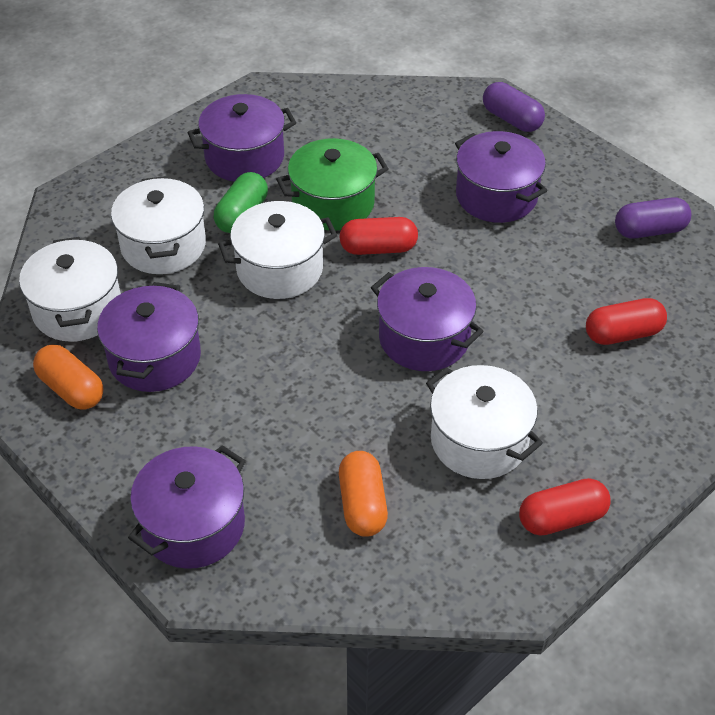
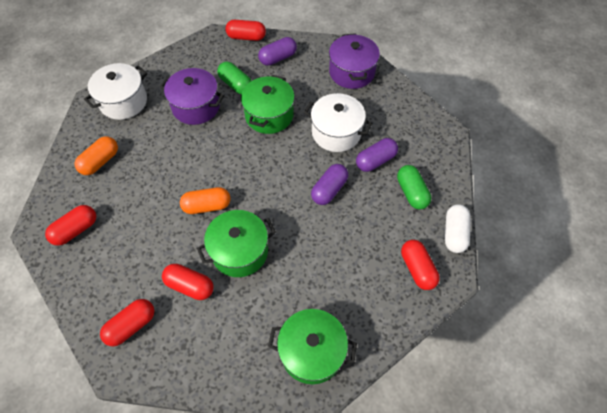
green capsule: [214,172,268,233] = 1 -> [217,62,251,94] [397,165,431,210] = 2
green pot: [276,138,389,230] = 1 -> [197,210,276,277] [241,75,295,134] [268,309,357,384] = 3
purple capsule: [483,82,545,132] [615,197,691,238] = 2 -> [258,37,297,66] [311,164,348,205] [356,138,398,172] = 3
purple pot: [97,282,201,392] [128,445,246,569] [187,94,296,182] [371,267,484,371] [455,131,547,223] = 5 -> [160,68,224,125] [329,33,380,89] = 2
red capsule: [339,217,418,255] [519,478,610,536] [586,298,667,345] = 3 -> [45,205,96,246] [100,299,154,346] [162,264,214,300] [225,20,266,41] [401,240,440,290] = 5
white capsule: none = 0 -> [445,204,471,253] = 1
white pot: [19,237,121,342] [111,176,206,274] [218,201,337,299] [426,365,543,479] = 4 -> [84,63,147,120] [304,93,372,152] = 2

